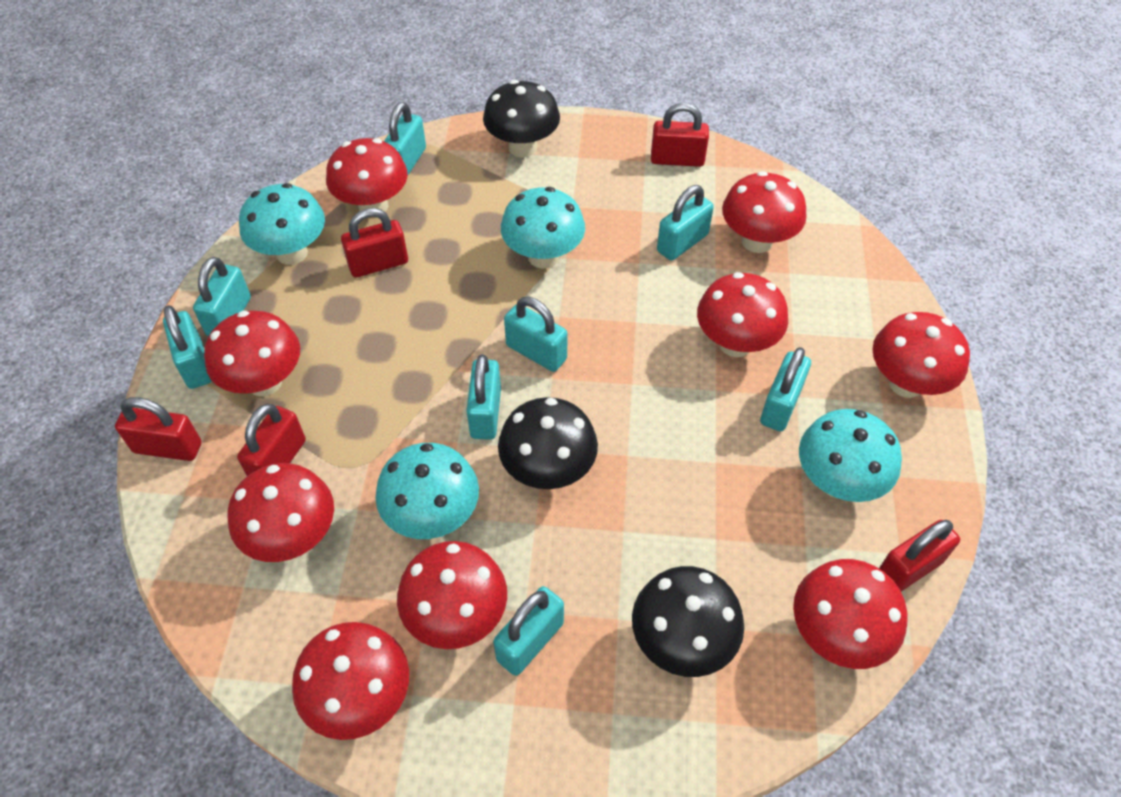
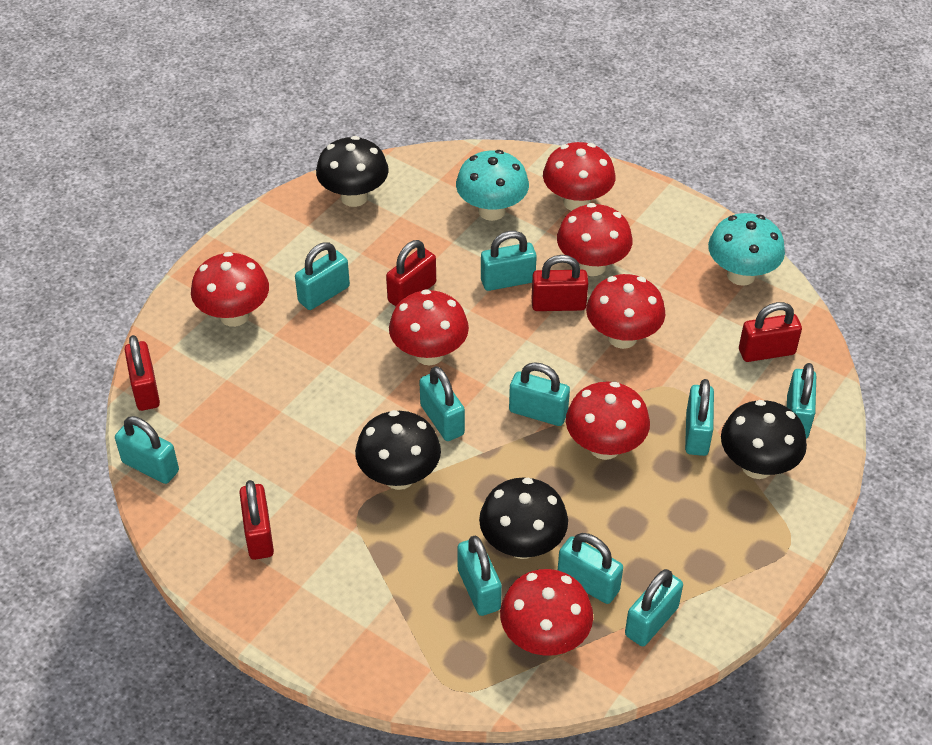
black mushroom: [483,80,560,157] [498,397,598,489] [632,566,744,677] = 3 -> [316,136,389,207] [355,410,441,490] [479,477,568,559] [721,400,807,479] = 4
red mushroom: [204,311,300,396] [228,463,334,562] [292,622,409,740] [326,138,408,212] [397,541,507,649] [697,272,788,357] [722,171,807,253] [793,559,908,669] [872,312,970,398] = 9 -> [191,252,269,327] [389,289,469,366] [500,569,593,656] [543,142,616,211] [557,203,633,276] [566,382,650,460] [586,274,665,349] = 7
turquoise mushroom: [239,183,325,265] [375,443,479,539] [501,187,585,269] [799,409,902,502] = 4 -> [456,150,529,221] [708,213,785,286] = 2
turquoise padlock: [163,305,212,389] [193,257,251,336] [384,102,426,175] [467,354,501,440] [493,586,564,676] [504,297,567,372] [657,185,714,261] [760,347,811,431] = 8 -> [115,416,179,484] [295,242,350,310] [419,366,465,441] [457,536,502,616] [481,231,537,291] [509,362,570,426] [558,533,623,604] [625,569,683,646] [685,379,714,456] [787,363,816,439] = 10

